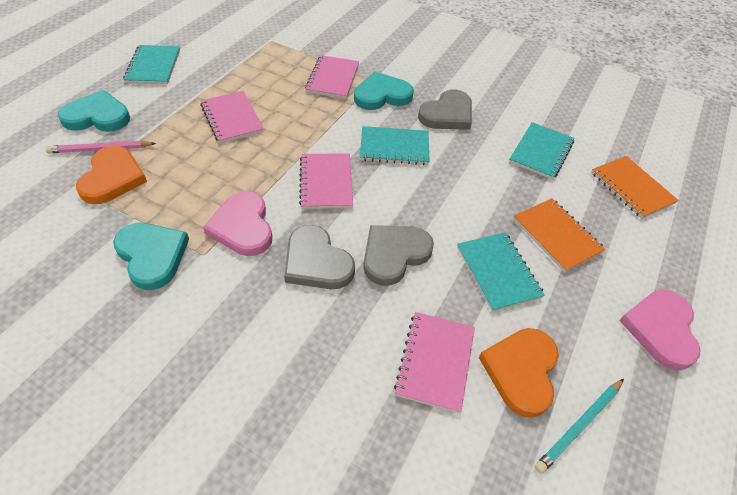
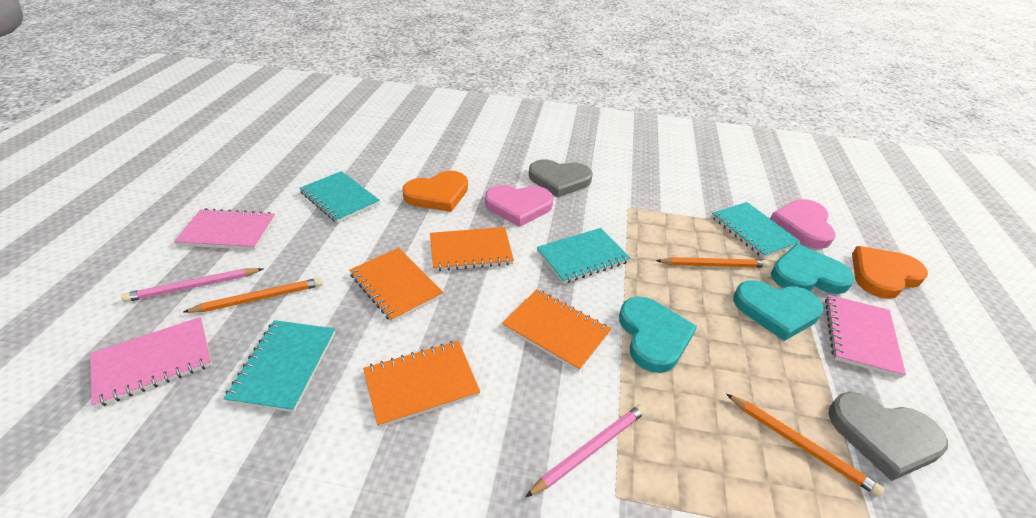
grey heart: [284,225,355,289] [364,225,434,286] [418,89,472,130] = 3 -> [529,159,593,198] [828,392,948,481] = 2
orange notebook: [513,198,606,273] [591,156,679,219] = 2 -> [349,248,444,322] [363,341,480,428] [430,227,514,271] [502,289,611,372] = 4
orange pencil: none = 0 -> [183,278,323,313] [656,257,769,268] [726,394,884,497] = 3
pink notebook: [200,91,264,143] [299,153,353,209] [305,55,359,99] [394,312,475,413] = 4 -> [90,317,212,408] [174,208,276,250] [825,295,906,378] = 3
pink pencil: [46,141,156,153] = 1 -> [121,268,263,302] [525,404,646,497] = 2
turquoise pencil: [535,379,624,474] = 1 -> none = 0

